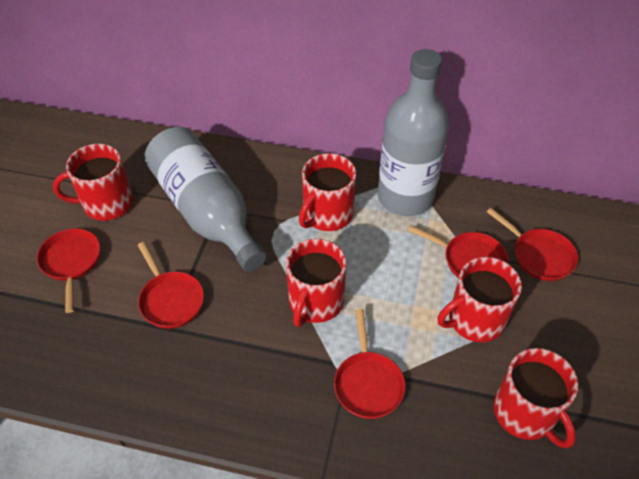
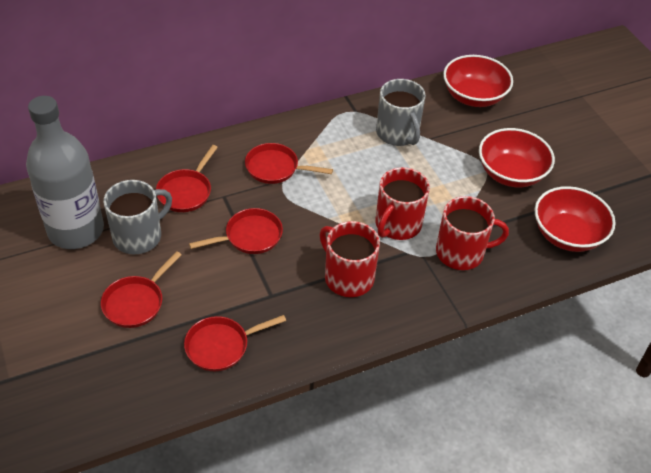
grey bottle: [145,127,266,272] [378,49,449,216] = 2 -> [26,96,104,249] = 1
grey mug: none = 0 -> [104,180,172,254] [376,79,426,146] = 2
red bowl: none = 0 -> [443,55,513,107] [479,128,555,187] [535,186,616,252] = 3
red mug: [53,144,133,221] [286,239,346,327] [299,153,356,231] [438,257,522,342] [493,348,578,449] = 5 -> [319,221,380,297] [376,167,430,240] [436,196,509,270] = 3

